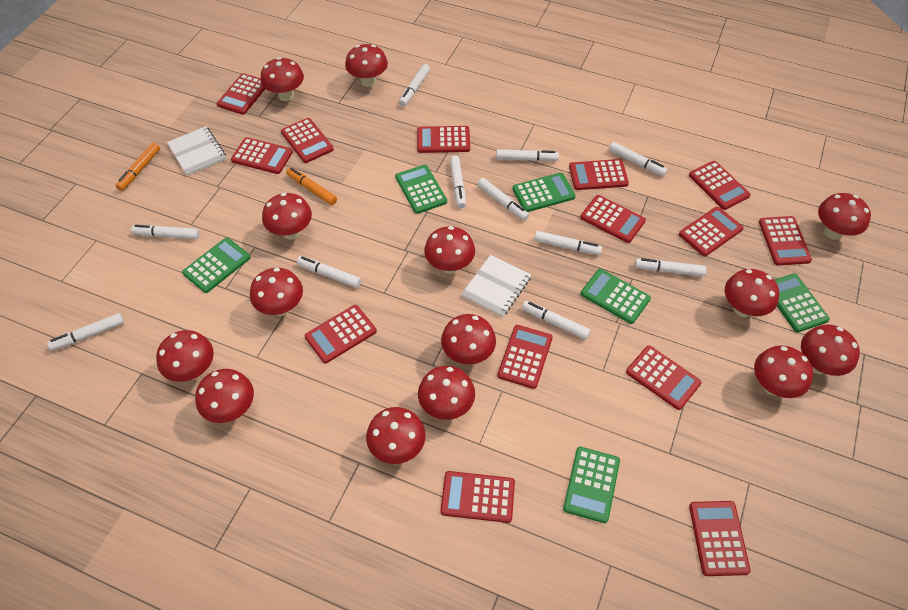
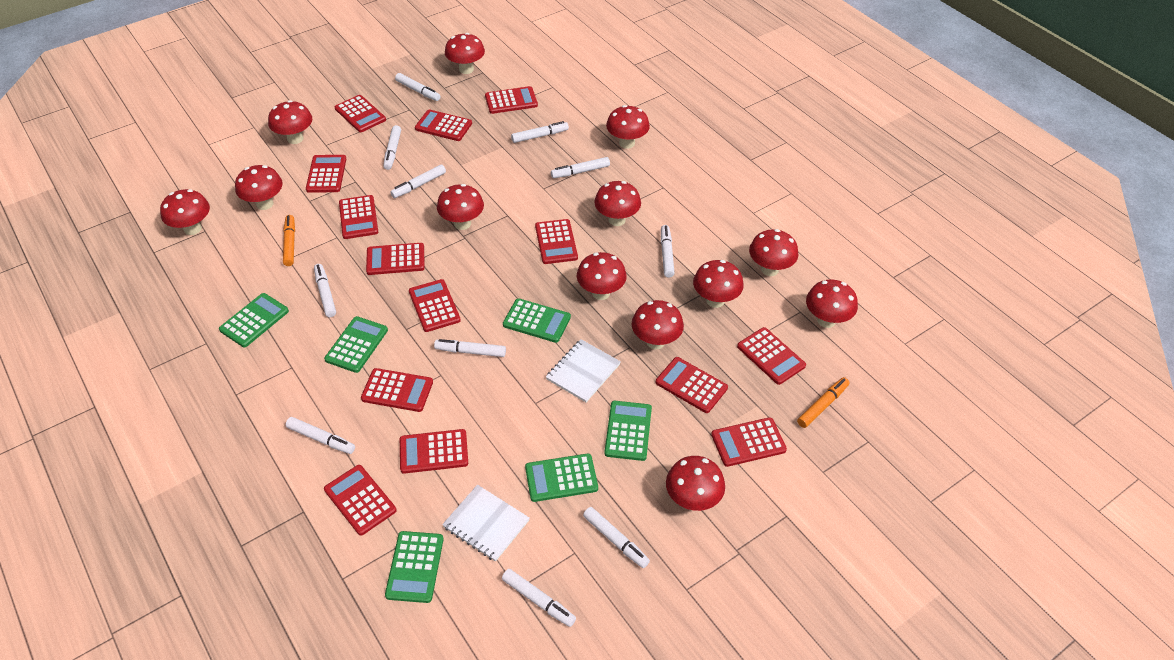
red mushroom: [156,330,214,382] [195,369,254,423] [250,268,303,316] [260,57,304,101] [262,193,312,240] [345,44,388,87] [366,407,426,464] [418,366,475,420] [424,226,475,274] [441,314,496,365] [725,269,779,317] [754,345,813,398] [801,324,860,376] [818,193,871,240] = 14 -> [160,189,210,235] [235,165,283,210] [268,100,312,144] [437,184,484,230] [445,33,485,74] [577,252,627,300] [594,181,641,226] [606,105,650,149] [631,300,684,349] [666,456,725,511] [693,260,744,308] [749,229,798,276] [806,280,858,328] = 13

